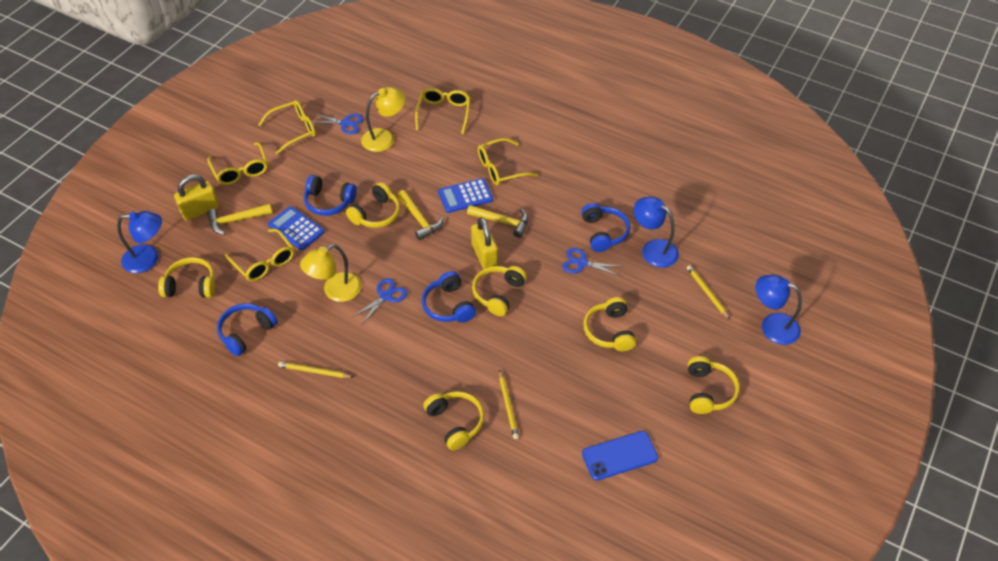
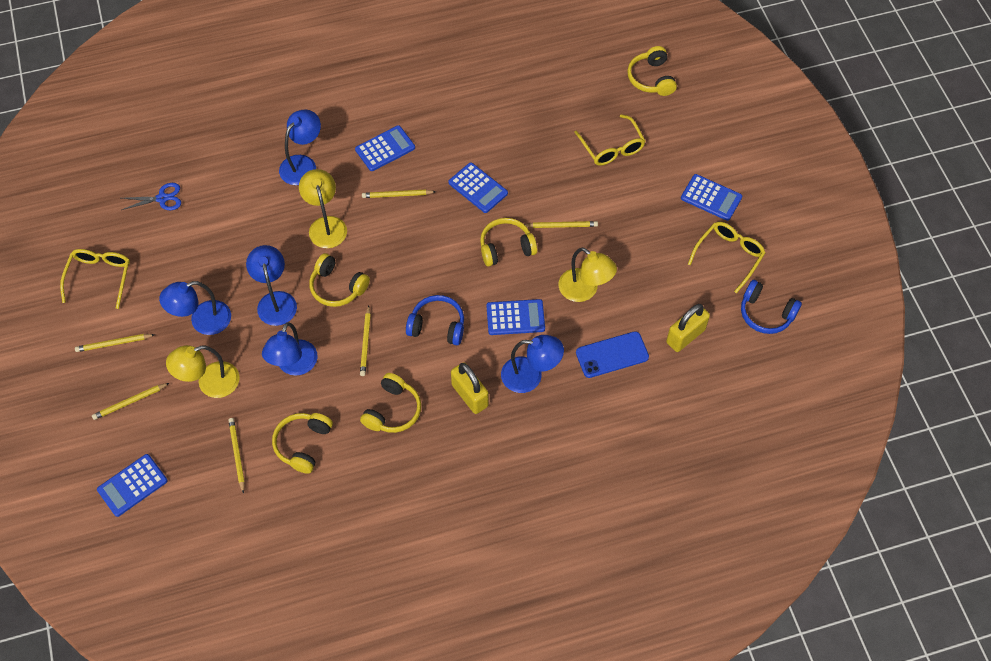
blue calculator: [268,206,324,250] [438,178,493,213] = 2 -> [97,454,168,517] [355,125,415,171] [448,162,508,213] [486,299,545,335] [681,174,742,221] = 5
blue headphones: [217,303,278,356] [304,175,357,216] [422,271,476,323] [581,203,630,252] = 4 -> [406,295,464,345] [741,280,802,334] = 2
blue lamp: [117,211,162,273] [634,197,679,268] [755,275,802,345] = 3 -> [159,281,231,335] [246,245,297,326] [262,322,318,376] [279,109,321,185] [501,335,564,393] = 5
blue scissors: [312,113,363,134] [352,278,407,326] [562,248,620,276] = 3 -> [121,183,181,210] = 1
yellow glasses: [207,142,268,185] [225,229,294,281] [258,100,316,155] [415,88,470,134] [478,138,538,185] = 5 -> [60,249,130,309] [574,114,645,166] [688,222,766,293] = 3
yellow hammer: [207,204,272,235] [397,190,443,240] [467,205,529,238] = 3 -> none = 0
yellow headphones: [158,257,215,298] [346,182,400,228] [423,391,484,450] [472,266,527,316] [583,297,636,351] [688,356,740,414] = 6 -> [272,413,333,474] [309,253,370,307] [360,373,421,433] [480,218,537,267] [627,46,677,96] = 5
yellow lamp: [300,244,362,302] [361,87,406,152] = 2 -> [166,345,240,398] [299,169,347,248] [558,248,617,302] = 3
yellow pencil: [278,361,353,378] [499,370,519,439] [687,265,730,320] = 3 -> [75,334,155,352] [92,383,169,420] [228,418,245,494] [360,306,371,376] [362,190,436,198] [525,221,598,228] = 6

